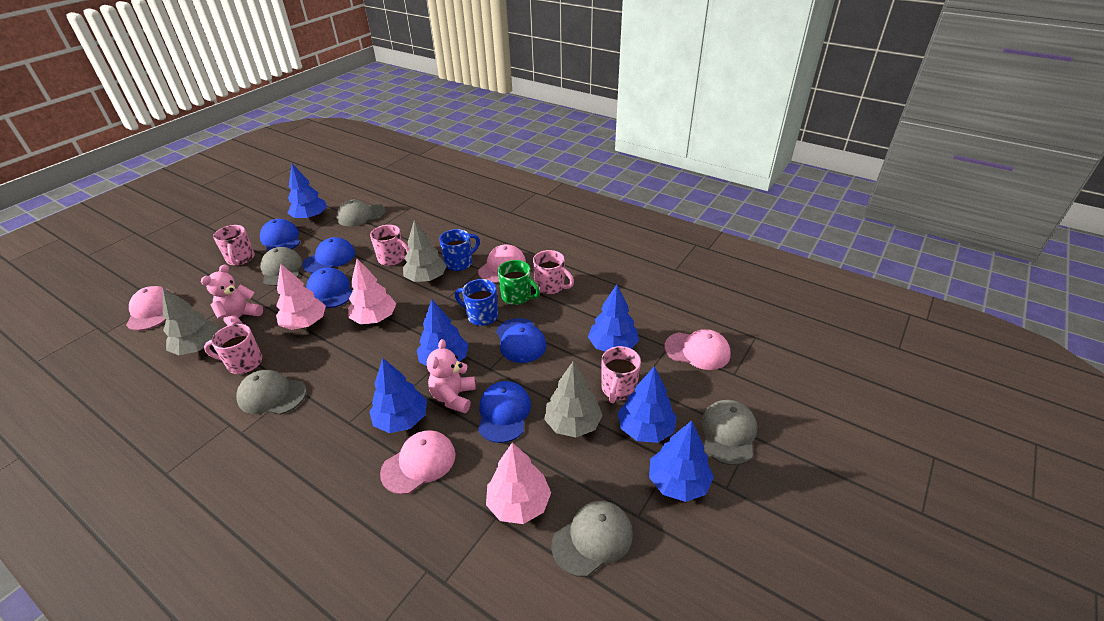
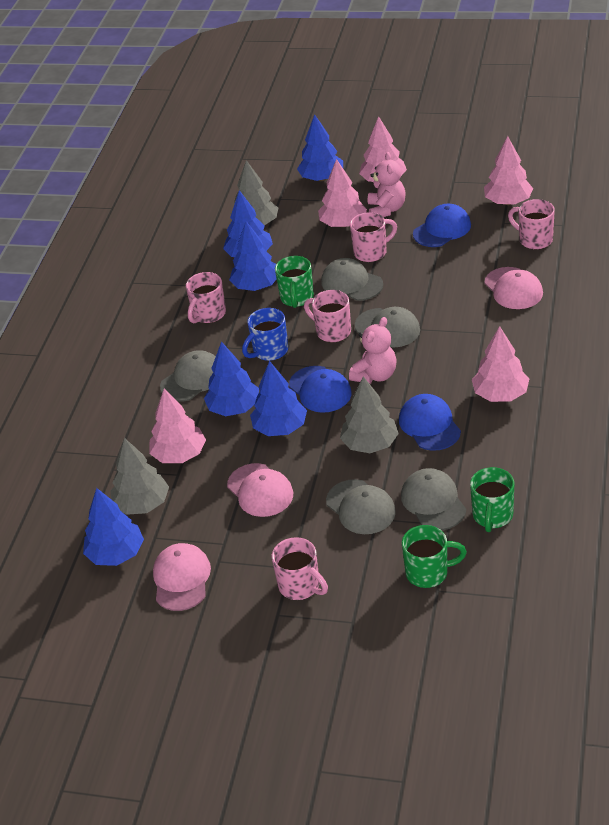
blue cap: [260,219,300,252] [302,237,355,273] [306,268,352,308] [478,381,531,443] [496,318,546,363] = 5 -> [289,366,352,413] [399,394,461,451] [413,204,471,247] = 3
blue mug: [439,229,480,271] [454,279,498,326] = 2 -> [242,308,288,361] = 1
green mug: [498,260,540,305] = 1 -> [275,256,314,308] [402,525,467,588] [470,467,514,532] = 3
pink cap: [126,286,174,331] [380,430,456,495] [478,244,526,283] [664,329,731,370] = 4 -> [153,543,211,611] [227,463,293,517] [484,267,543,309] = 3
pink tree: [276,263,326,330] [348,259,396,324] [486,443,551,524] = 3 -> [149,389,206,463] [318,159,367,227] [359,116,407,182] [472,326,529,402] [484,136,533,205] = 5

